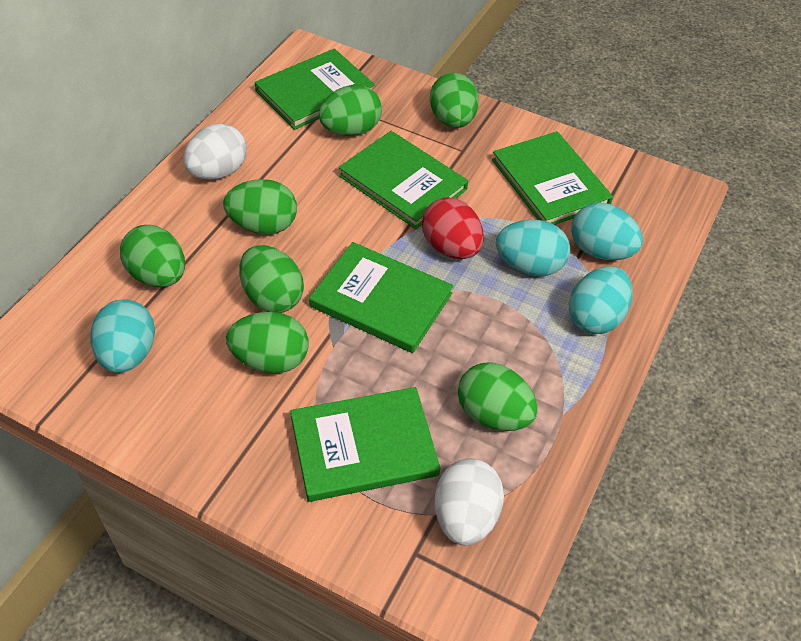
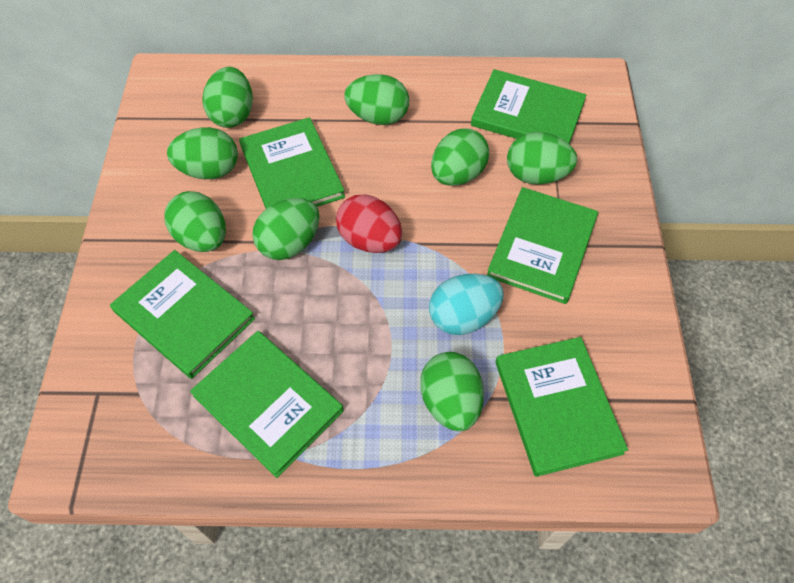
green book: [255,49,375,130] [290,387,440,502] [309,242,453,353] [339,131,468,229] [492,131,613,225] = 5 -> [110,250,255,379] [190,331,344,478] [239,117,345,209] [471,69,586,144] [487,187,598,304] [495,337,628,477] = 6
green egg: [120,225,185,287] [223,179,297,235] [226,312,309,373] [239,245,304,313] [319,84,382,136] [430,72,479,128] [458,362,537,431] = 7 -> [164,191,226,252] [167,127,238,179] [202,67,253,128] [252,198,319,260] [344,74,409,125] [421,352,484,431] [431,128,489,186] [507,132,577,185] = 8
turquoise egg: [90,299,155,373] [496,220,570,276] [569,266,633,334] [571,202,643,260] = 4 -> [429,274,504,335] = 1
white egg: [183,124,247,180] [435,458,504,545] = 2 -> none = 0

